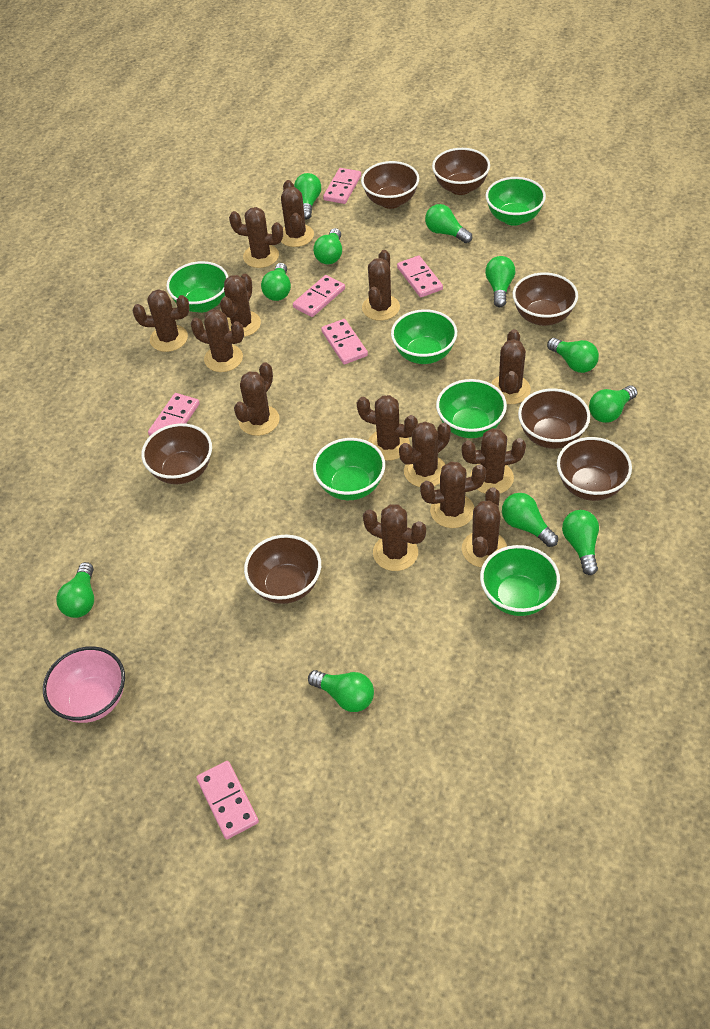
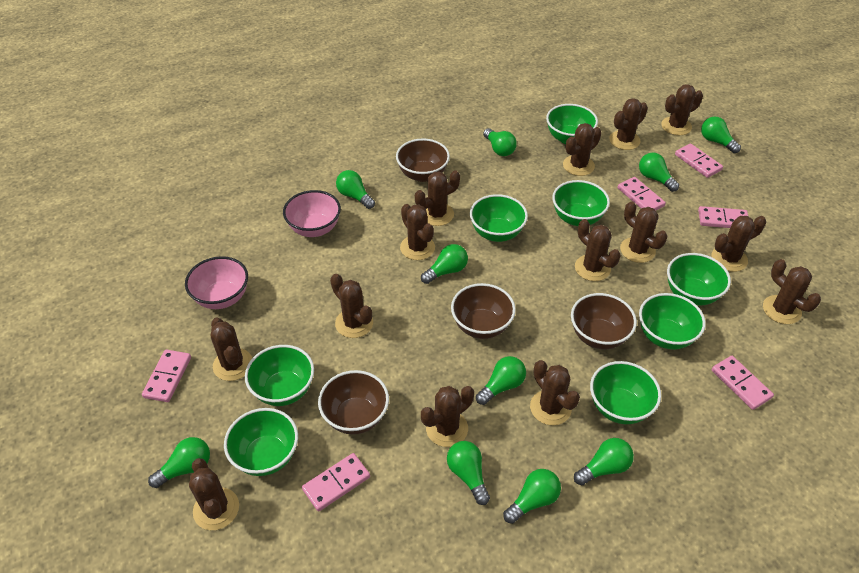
brown bowl: [141,423,212,484] [244,535,321,604] [361,161,419,209] [432,148,490,195] [513,272,578,326] [518,388,590,449] [557,437,632,501] = 7 -> [318,370,389,435] [396,139,450,182] [451,283,516,339] [571,293,637,349] = 4
green bowl: [166,261,228,313] [313,438,385,500] [391,309,457,364] [436,379,507,438] [480,545,560,616] [486,177,546,226] = 6 -> [224,408,298,476] [245,345,314,406] [470,194,528,242] [546,104,598,144] [552,180,610,226] [590,361,661,424] [639,293,706,350] [667,253,731,305] = 8
green light bulb: [56,562,94,618] [261,263,291,301] [294,173,321,220] [308,670,374,712] [313,228,342,264] [425,204,472,243] [485,256,515,307] [502,493,558,547] [547,338,599,373] [562,510,599,575] [589,386,637,423] = 11 -> [148,437,210,488] [336,170,375,209] [421,244,468,284] [447,441,490,505] [476,356,526,405] [483,128,517,156] [503,469,561,524] [574,438,634,485] [639,152,679,192] [701,116,741,153] = 10
pink bowl: [43,646,125,723] = 1 -> [185,256,248,309] [283,190,341,237] = 2

